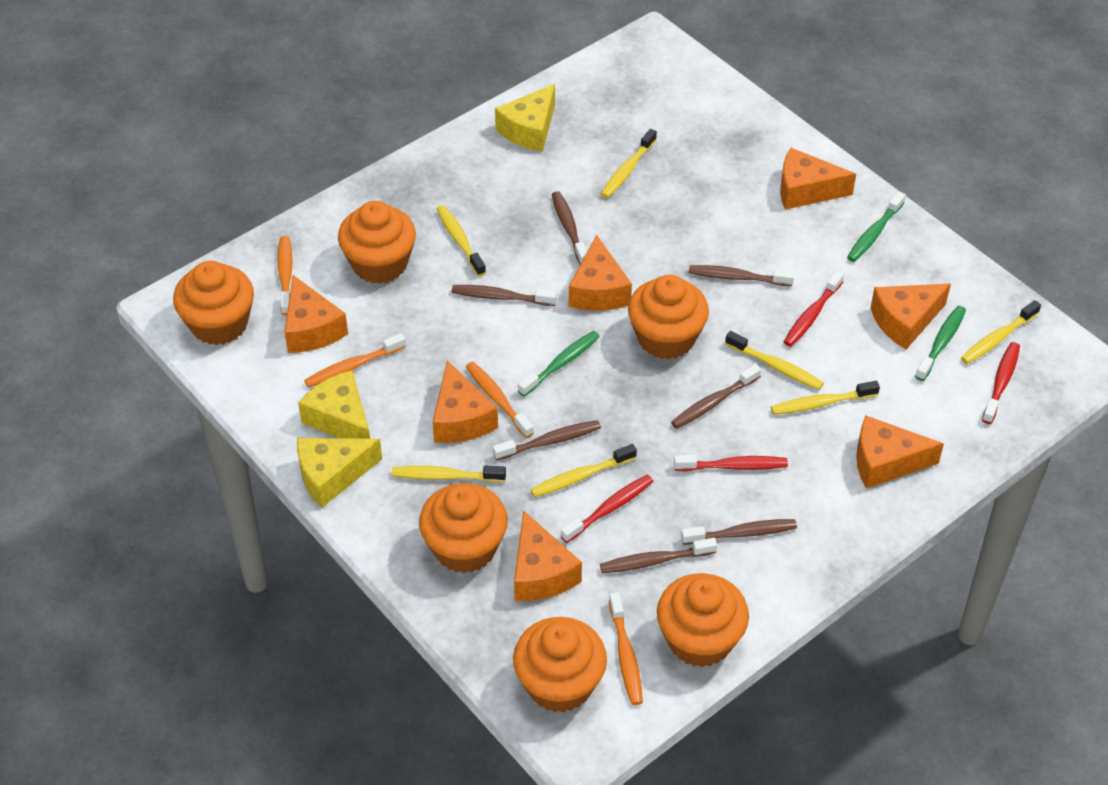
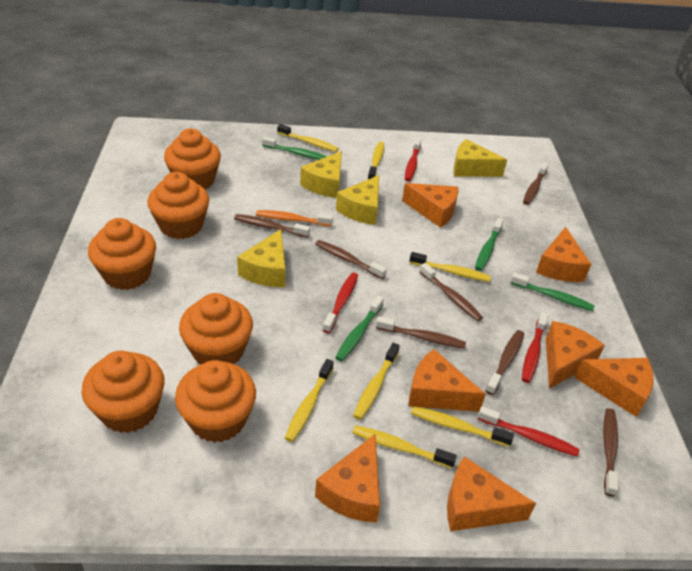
green toothbrush: [518,331,600,397] [847,191,906,262] [915,306,966,381] = 3 -> [262,136,327,160] [335,295,384,362] [475,218,504,271] [511,272,595,311] = 4
orange toothbrush: [278,236,293,316] [304,333,406,388] [466,362,534,438] [609,592,643,705] = 4 -> [256,210,333,227] = 1
yellow cheese: [297,438,382,508] [298,370,370,439] [495,84,555,152] = 3 -> [237,229,285,287] [300,151,342,198] [336,175,379,225] [453,139,507,177] = 4

